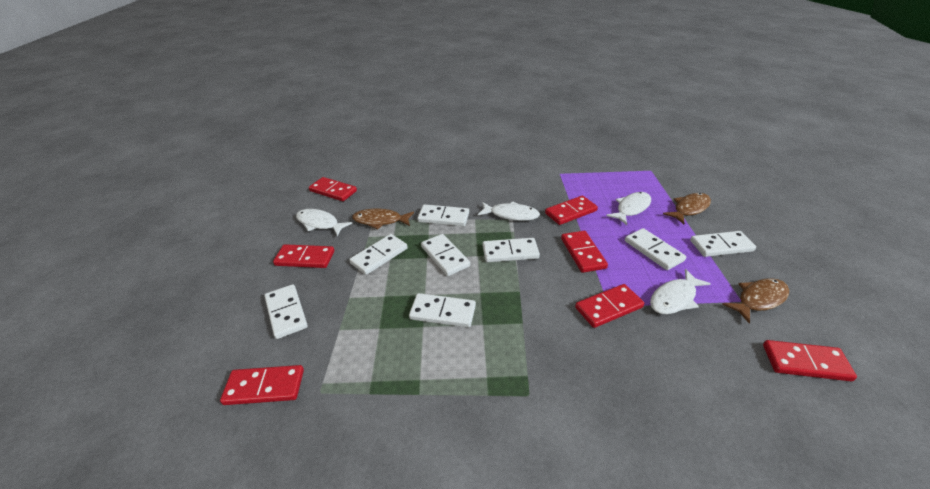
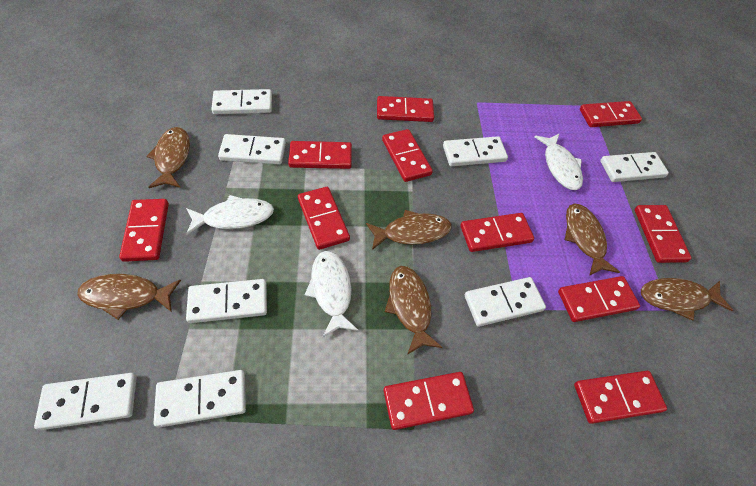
brown fish: [352,208,414,229] [663,193,711,224] [722,278,789,323] = 3 -> [77,274,181,320] [147,127,190,188] [366,210,452,250] [385,266,442,355] [565,204,620,276] [641,278,733,321] = 6
red domino: [220,365,304,405] [273,244,334,268] [309,177,357,201] [545,196,598,225] [561,231,608,273] [575,284,644,328] [763,340,857,381] = 7 -> [119,199,169,262] [288,141,352,169] [298,187,350,250] [377,96,434,122] [382,129,433,182] [384,372,474,430] [460,213,534,252] [558,276,640,322] [574,371,667,424] [580,101,642,127] [635,205,691,263] = 11
white fish: [296,209,352,236] [478,201,540,221] [606,192,651,225] [650,269,711,314] = 4 -> [186,195,274,235] [305,251,359,337] [534,134,583,190] = 3

